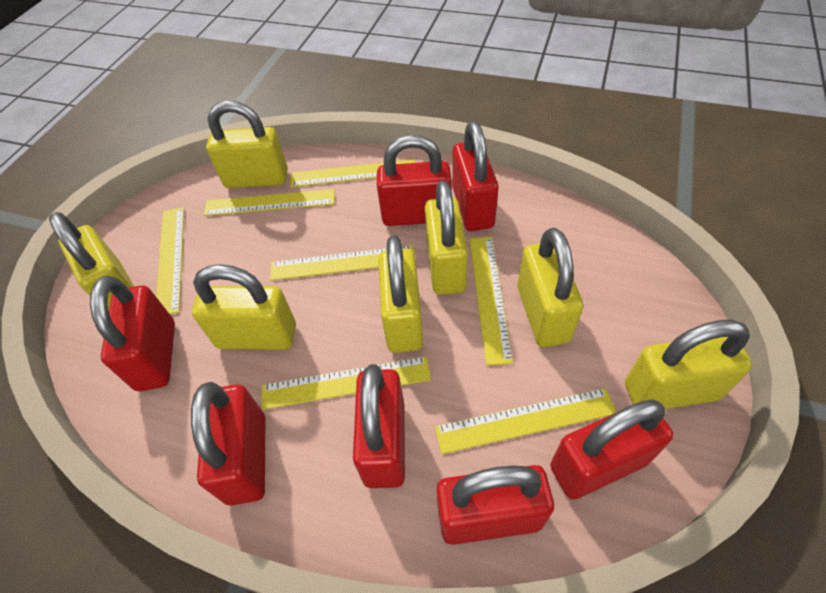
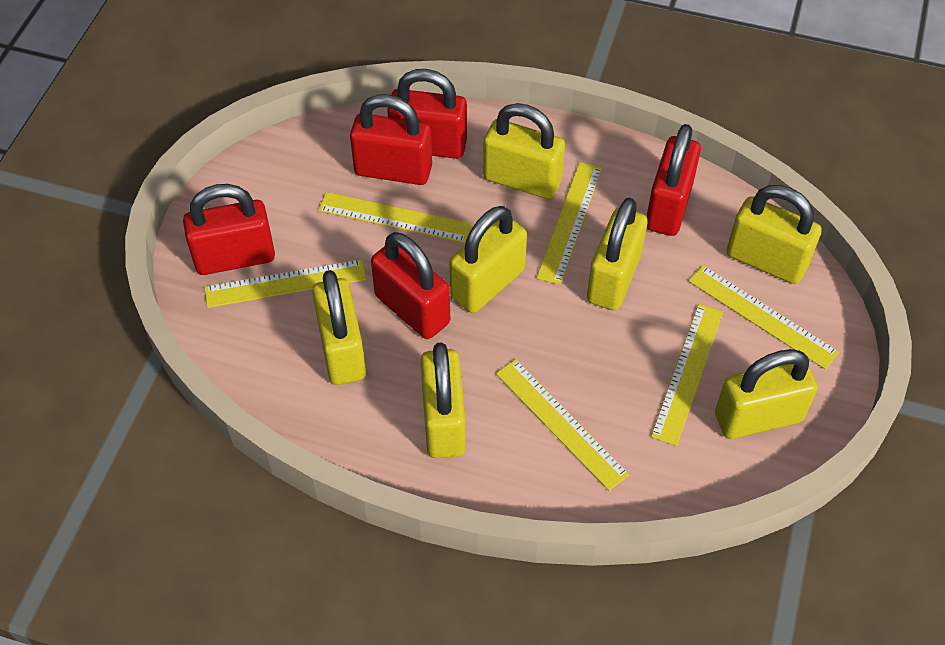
red padlock: [90,276,175,391] [191,382,265,505] [353,364,405,488] [377,135,452,226] [437,465,554,545] [452,121,499,231] [550,399,674,499] = 7 -> [183,184,275,275] [350,94,432,185] [371,232,450,339] [387,69,467,159] [647,124,701,236] = 5
yellow ruler: [156,207,184,315] [203,189,335,216] [261,356,431,410] [270,245,414,281] [290,159,416,187] [435,388,617,454] [470,237,513,365] = 7 -> [204,259,366,308] [318,192,473,243] [496,359,629,491] [536,162,602,285] [651,304,723,446] [689,265,839,369] = 6

